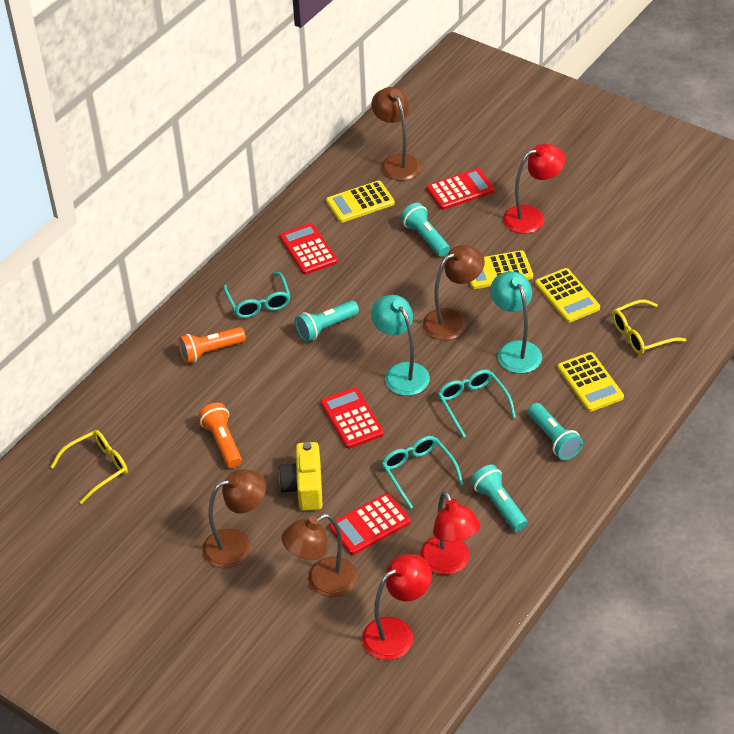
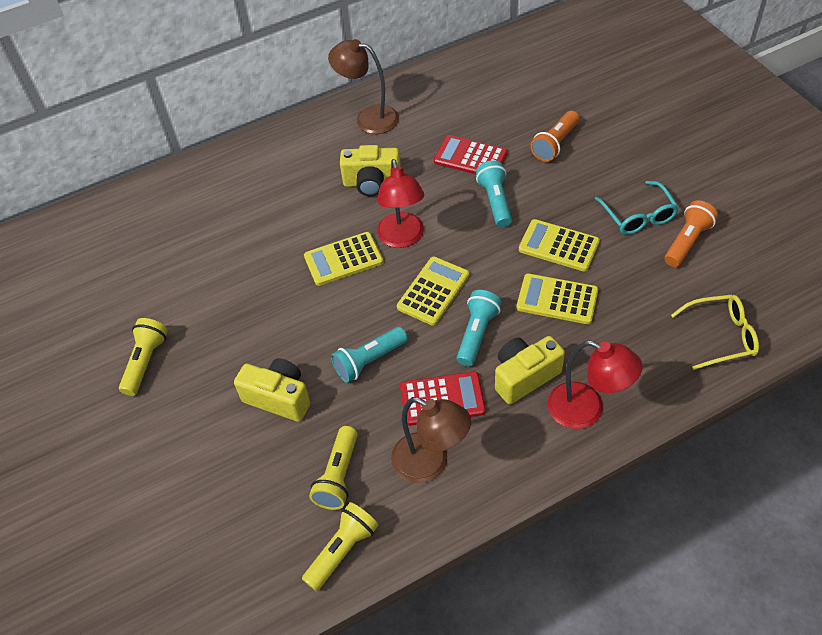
brown lamp: [202,469,266,569] [281,514,358,598] [371,87,421,181] [423,245,485,340] = 4 -> [328,39,399,134] [391,397,471,483] = 2
red calculator: [279,223,337,275] [320,387,384,449] [329,493,411,555] [426,168,495,210] = 4 -> [400,371,486,426] [433,135,508,174] = 2
red lamp: [362,554,432,660] [420,491,480,575] [503,144,566,234] = 3 -> [377,159,425,248] [548,340,643,429] = 2
turquoise flashlight: [295,300,359,342] [401,203,450,257] [471,465,527,532] [528,403,583,460] = 4 -> [331,327,408,383] [456,290,502,367] [476,160,512,227] = 3
turquoise glasses: [223,272,291,318] [381,436,463,509] [438,370,516,438] = 3 -> [595,181,679,234] = 1
turquoise lamp: [371,295,430,396] [490,272,542,373] = 2 -> none = 0
yellow camera: [279,442,323,511] = 1 -> [234,358,310,422] [340,145,401,197] [495,336,565,404] = 3
yellow flashlight: none = 0 -> [119,318,168,396] [302,502,379,591] [309,426,358,510] = 3
yellow glasses: [50,430,128,504] [612,300,686,354] = 2 -> [671,294,759,370] = 1

